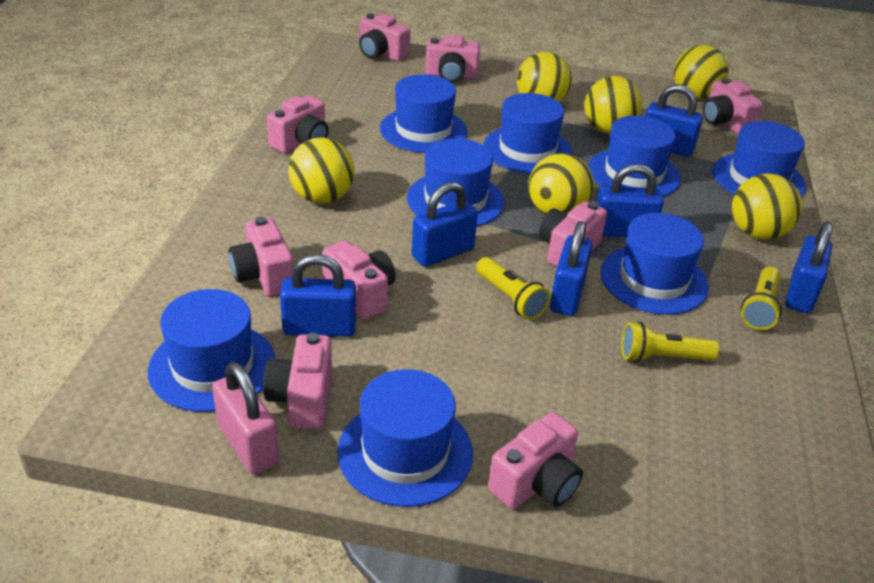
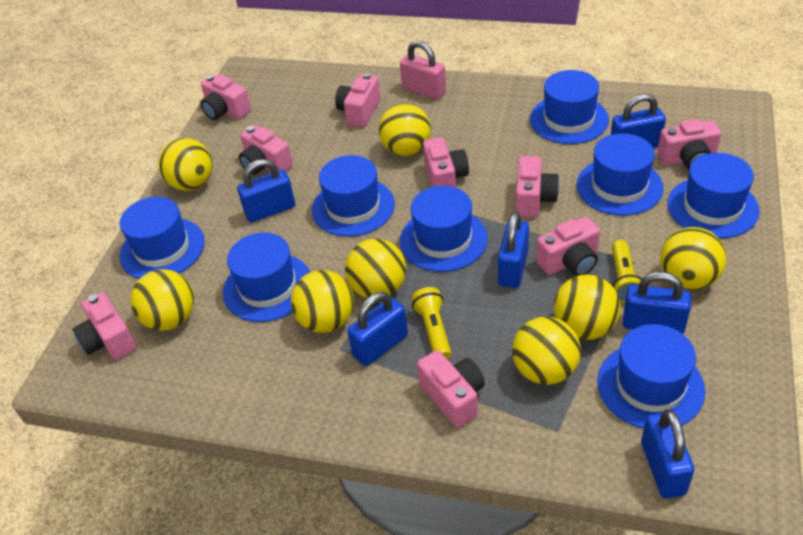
yellow ball: [288,137,354,204] [517,52,572,103] [528,153,594,215] [584,76,642,134] [674,45,728,99] [732,174,802,240] = 6 -> [130,269,194,331] [158,138,213,191] [291,270,354,333] [345,238,406,298] [379,103,431,156] [512,317,581,385] [554,274,620,340] [660,227,726,290] = 8
yellow flashlight: [476,257,550,320] [621,322,719,362] [741,267,782,330] = 3 -> [411,287,451,359] [612,240,642,304] = 2

